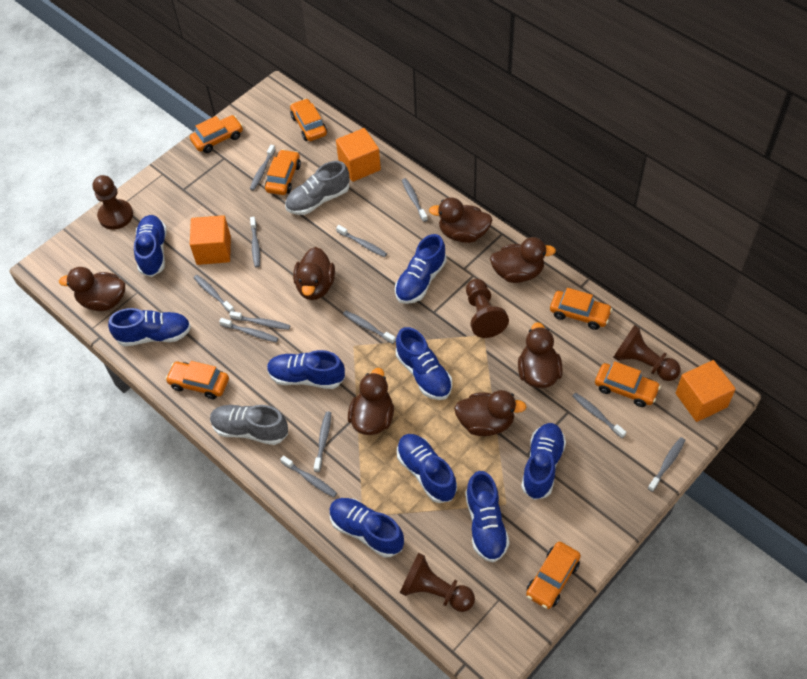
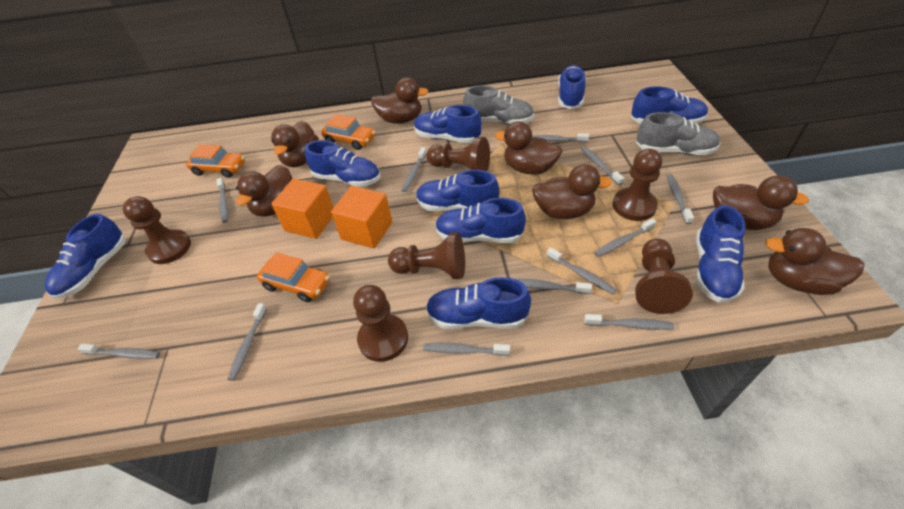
brown pawn: [93,175,133,230] [400,552,475,612] [466,279,509,338] [613,325,680,381] = 4 -> [123,196,191,264] [353,285,408,362] [388,232,465,279] [427,137,490,171] [613,149,662,221] [635,239,693,314] = 6
orange car: [165,361,229,399] [190,115,243,153] [265,149,301,195] [290,98,327,141] [526,542,581,609] [550,288,613,330] [595,361,661,407] = 7 -> [186,144,245,178] [257,252,330,302] [321,114,375,150] = 3
orange cube: [190,215,231,265] [336,128,381,182] [676,360,736,422] = 3 -> [271,179,334,239] [331,186,392,248] = 2

